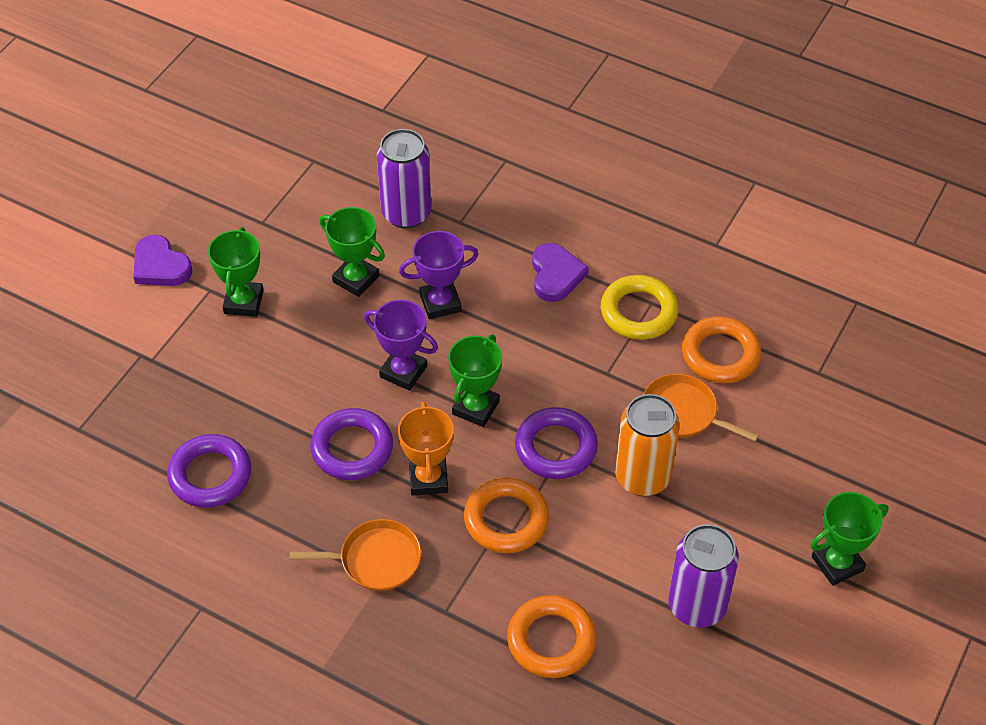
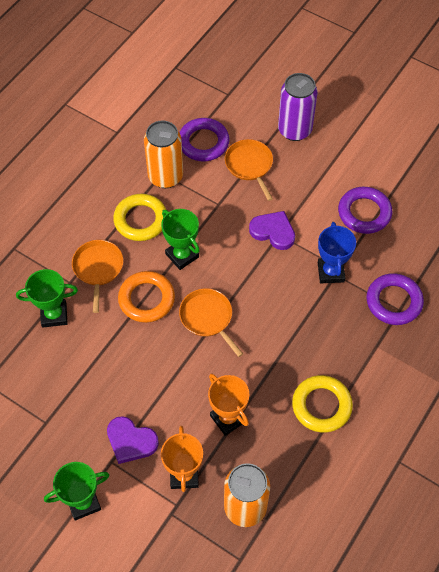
blue trophy: none = 0 -> [318,222,356,283] = 1
green trophy: [208,227,264,317] [320,207,385,297] [448,335,502,427] [810,492,888,586] = 4 -> [16,269,78,327] [44,462,109,521] [161,209,200,270] = 3
orange can: [615,394,680,496] = 1 -> [144,120,183,188] [224,463,270,527] = 2
orange pan: [290,519,421,591] [643,374,759,442] = 2 -> [72,240,123,313] [179,288,243,357] [225,139,273,201] = 3
orange ring: [464,477,549,553] [507,595,597,678] [682,316,761,383] = 3 -> [118,271,175,323] = 1
orange trophy: [398,402,454,495] = 1 -> [161,426,203,492] [208,374,249,436] = 2
purple can: [377,129,431,229] [668,524,739,627] = 2 -> [278,73,318,141] = 1
purple trophy: [364,300,438,391] [399,231,479,319] = 2 -> none = 0
yellow ring: [601,275,679,340] = 1 -> [113,194,166,241] [292,375,353,433] = 2

